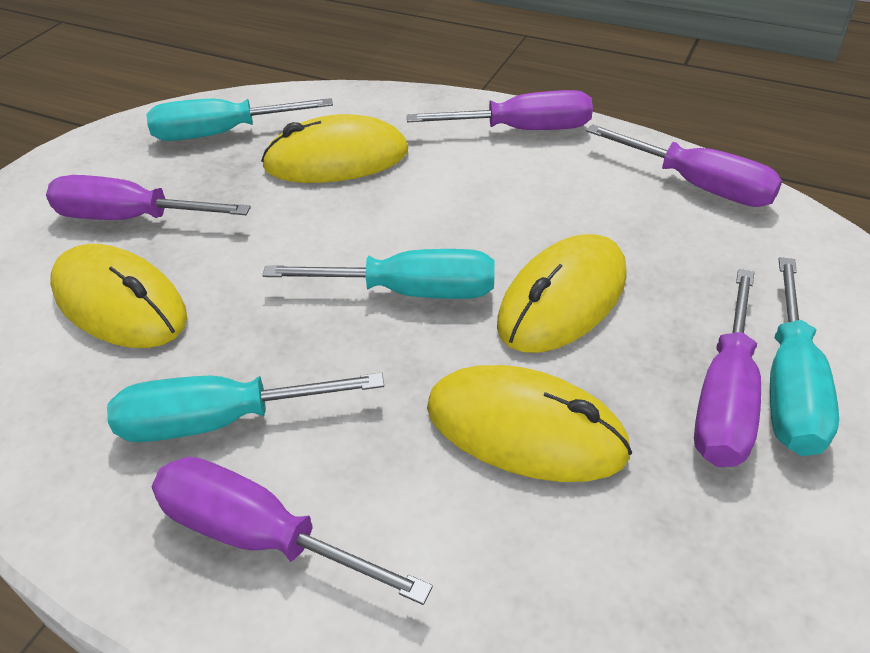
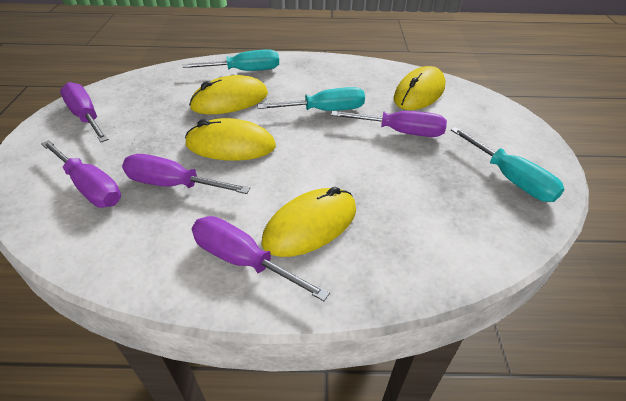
turquoise screwdriver: [107,372,384,442] [146,98,333,141] [262,249,495,299] [770,257,839,456] = 4 -> [183,49,279,71] [257,87,365,111] [451,127,565,202] = 3

